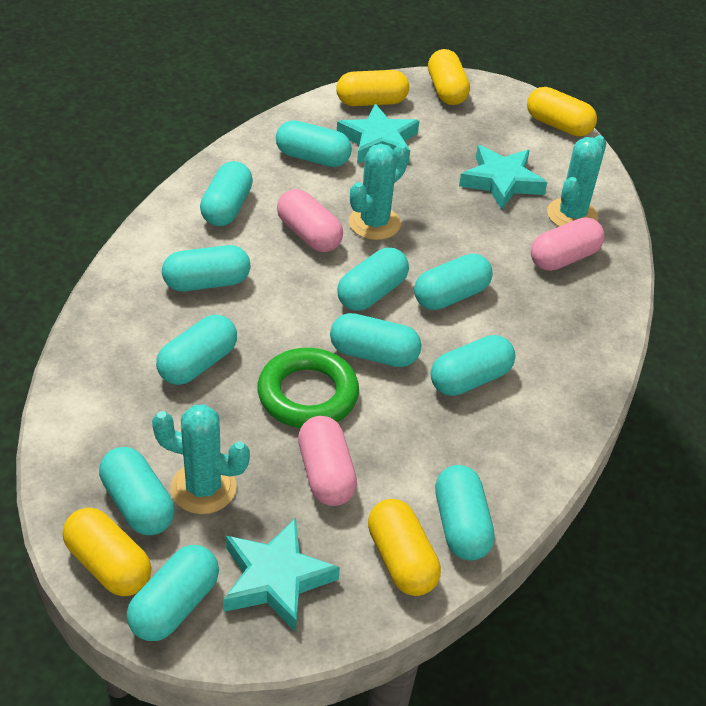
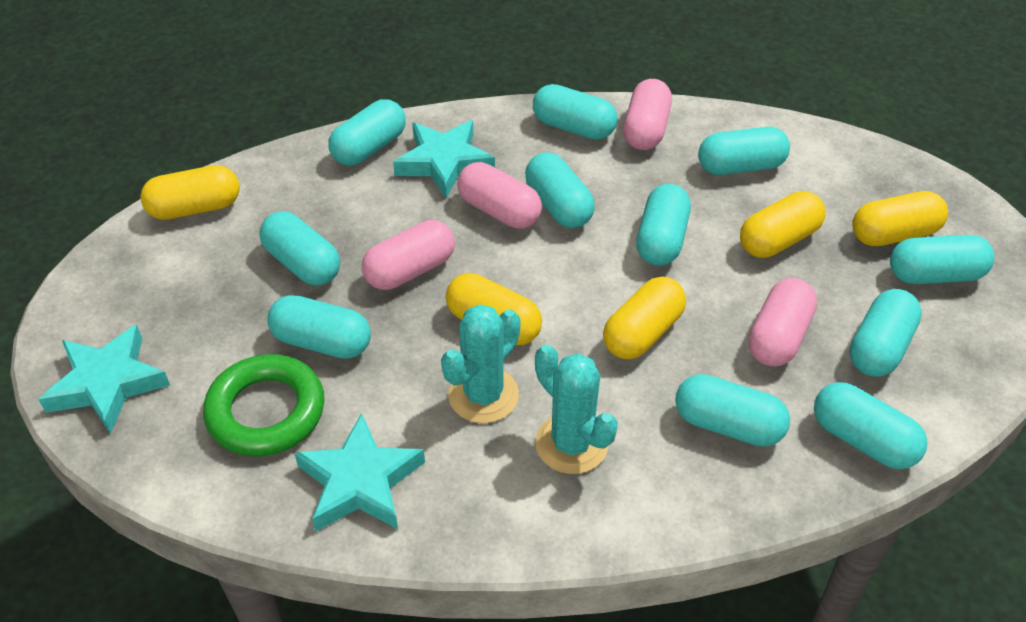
pink capsule: [277,189,343,252] [298,416,357,506] [531,217,605,271] = 3 -> [362,220,455,290] [457,162,542,229] [623,79,672,150] [748,278,817,366] = 4
turquoise cactus: [152,404,250,514] [349,144,409,240] [547,135,606,226] = 3 -> [441,304,520,423] [535,345,618,474] = 2

